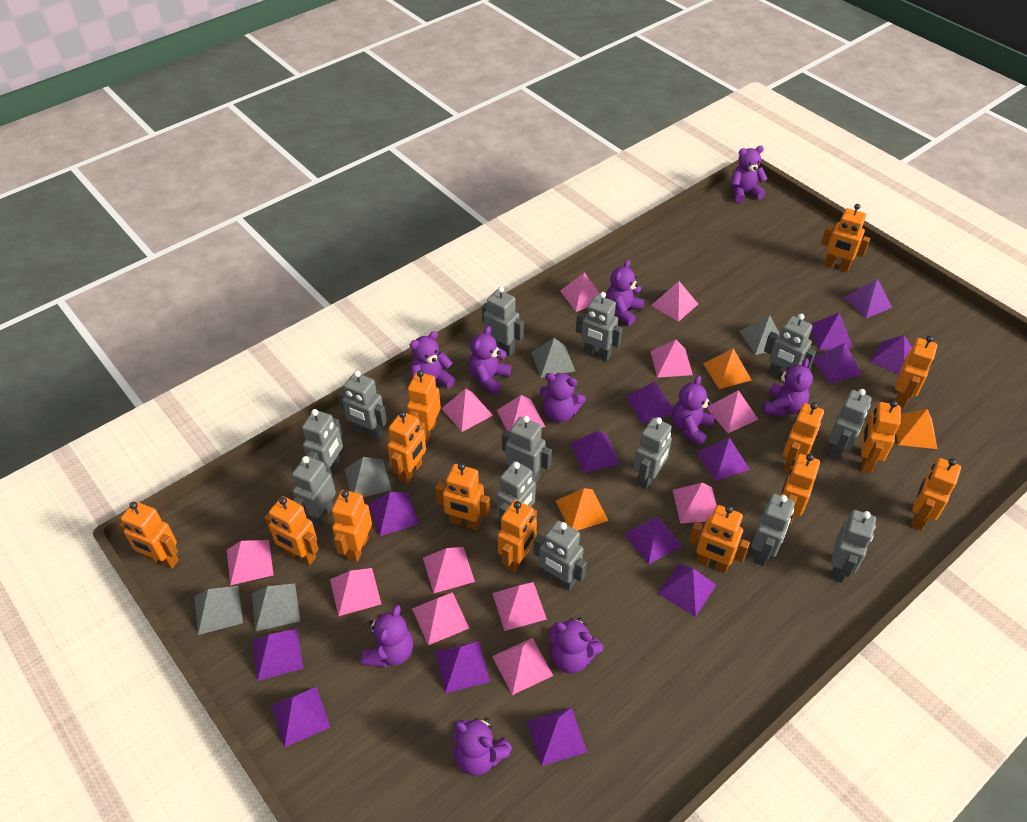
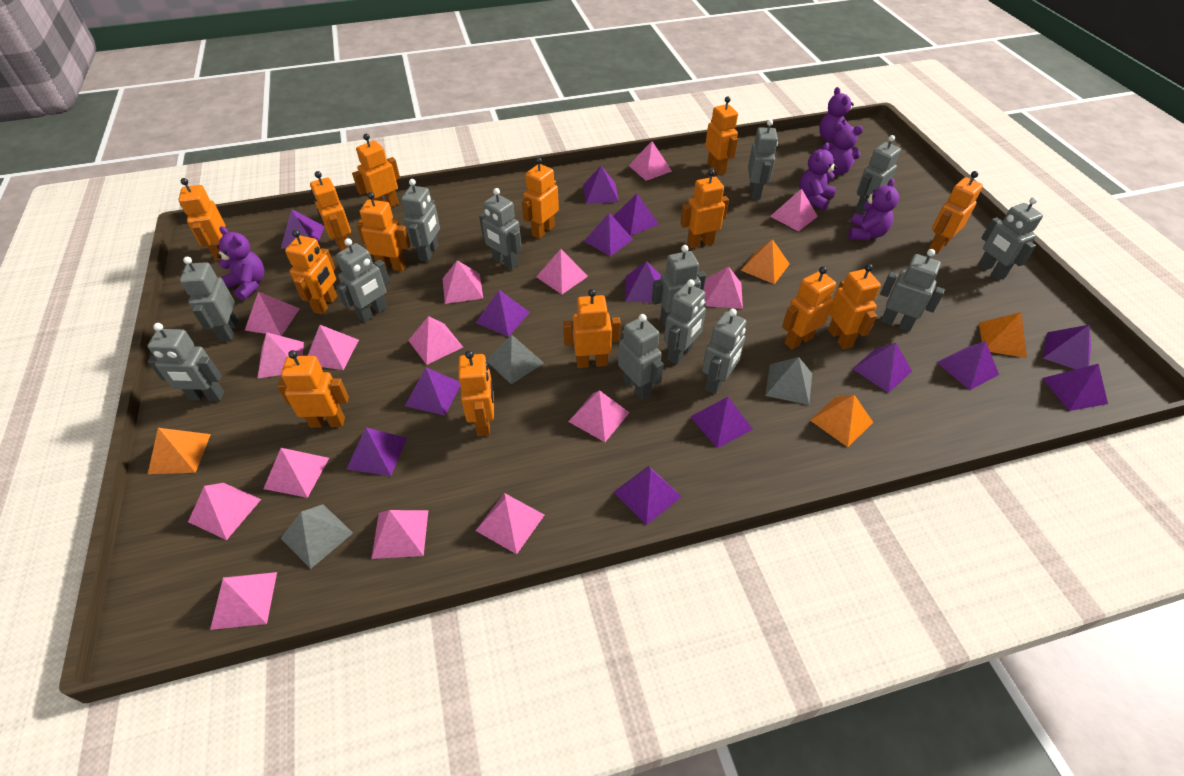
grey pyramid: [194,586,243,635] [252,583,300,632] [344,457,392,497] [531,338,575,378] [740,315,780,355] = 5 -> [281,504,353,569] [486,334,544,384] [765,357,812,405] = 3
orange pyramid: [556,488,609,531] [703,348,751,389] [896,409,937,449] = 3 -> [148,428,211,474] [741,239,789,284] [810,395,873,447] [979,312,1027,358] = 4
pink pyramid: [227,540,274,585] [330,568,381,616] [412,592,469,645] [423,547,475,593] [441,389,493,432] [492,582,547,631] [492,638,553,695] [497,395,545,431] [560,272,600,312] [651,281,698,322] [651,339,693,378] [673,483,717,523] [707,390,759,433] = 13 -> [188,483,261,540] [210,572,277,630] [245,291,300,336] [257,332,304,379] [264,448,329,498] [308,325,359,370] [372,510,428,559] [408,316,463,365] [443,260,483,304] [475,493,544,554] [536,249,588,294] [568,390,630,442] [628,141,672,181] [704,266,743,309] [770,189,818,231] = 15
purple teddy bear: [361,605,413,668] [410,331,455,388] [454,718,512,776] [469,326,511,394] [540,373,586,422] [549,617,603,674] [606,260,644,325] [672,375,715,446] [731,146,768,203] [763,358,813,416] = 10 -> [217,226,264,300] [799,142,837,211] [819,87,854,142] [820,123,863,175] [848,178,899,240] = 5

